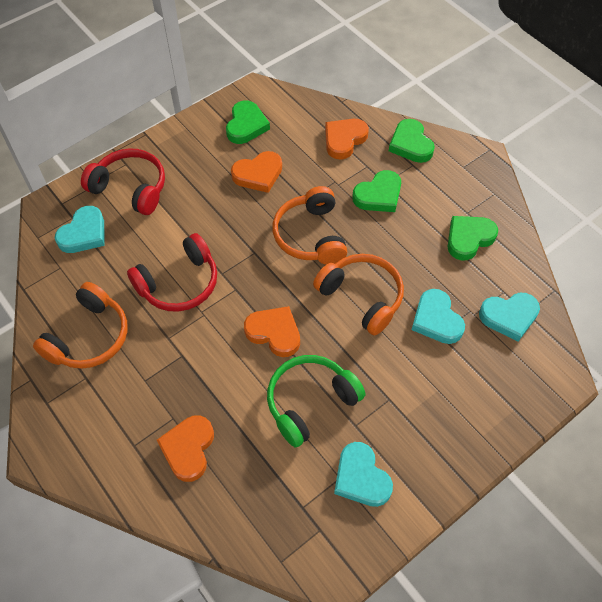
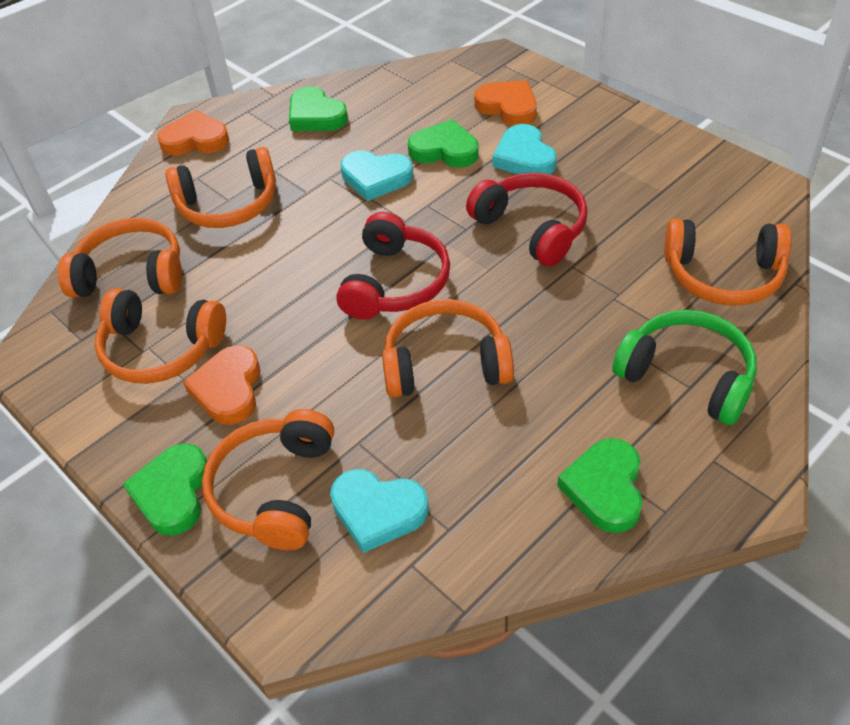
orange headphones: [33,282,128,369] [272,186,347,265] [313,254,404,335] = 3 -> [58,218,182,298] [95,288,226,384] [166,147,276,228] [202,409,334,550] [382,299,514,398] [664,219,791,306] = 6
orange heart: [157,415,214,482] [231,151,282,193] [244,306,300,357] [325,119,369,160] = 4 -> [158,110,229,156] [183,345,260,425] [474,81,537,126] = 3
turquoise heart: [55,206,105,253] [334,442,393,507] [412,289,465,344] [479,293,540,342] = 4 -> [330,469,429,553] [341,151,413,201] [492,124,557,175] = 3

